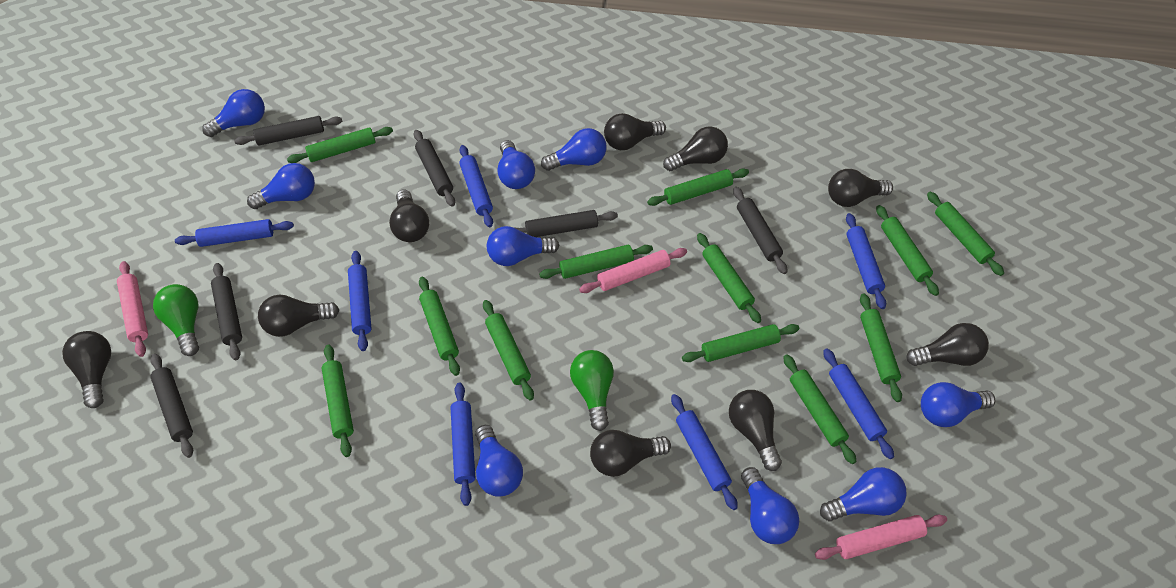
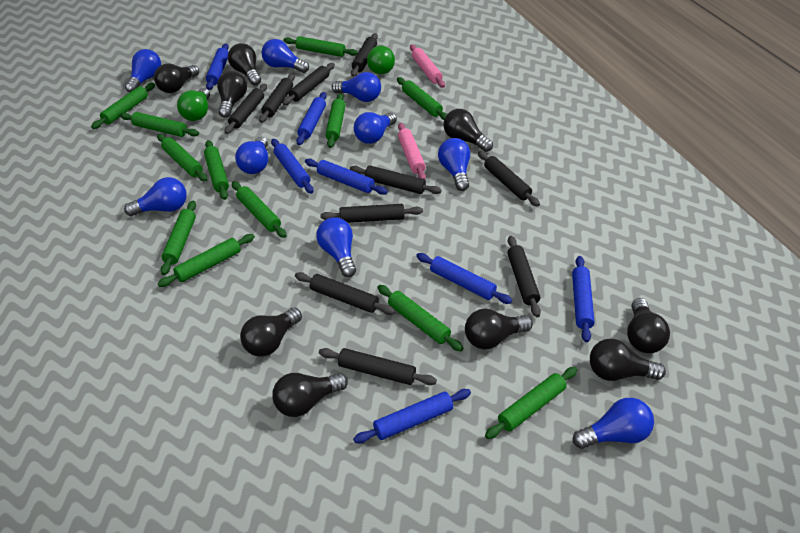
black rolling pin: [150,354,193,458] [211,263,242,360] [234,116,342,145] [414,130,455,207] [516,210,618,237] [733,187,787,274] = 6 -> [224,84,267,134] [259,73,295,123] [283,63,335,105] [295,272,395,315] [319,348,437,385] [320,204,423,223] [350,165,442,194] [351,33,378,77] [478,151,540,207] [507,236,541,317] = 10
pink rolling pin: [117,261,148,357] [579,248,687,293] [815,515,947,560] = 3 -> [398,123,426,179] [410,44,445,88] = 2

